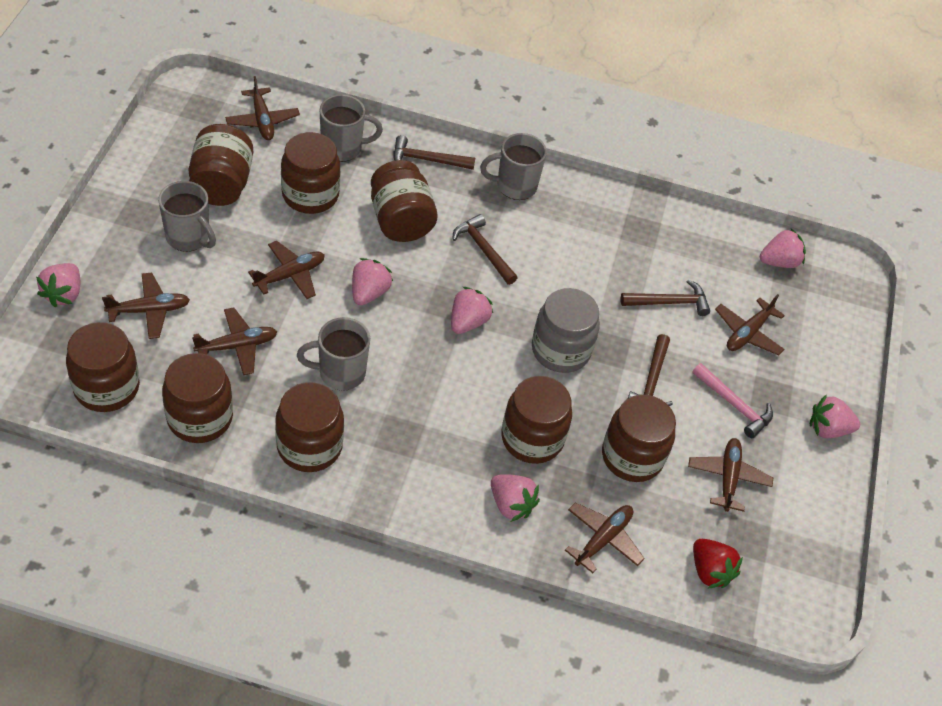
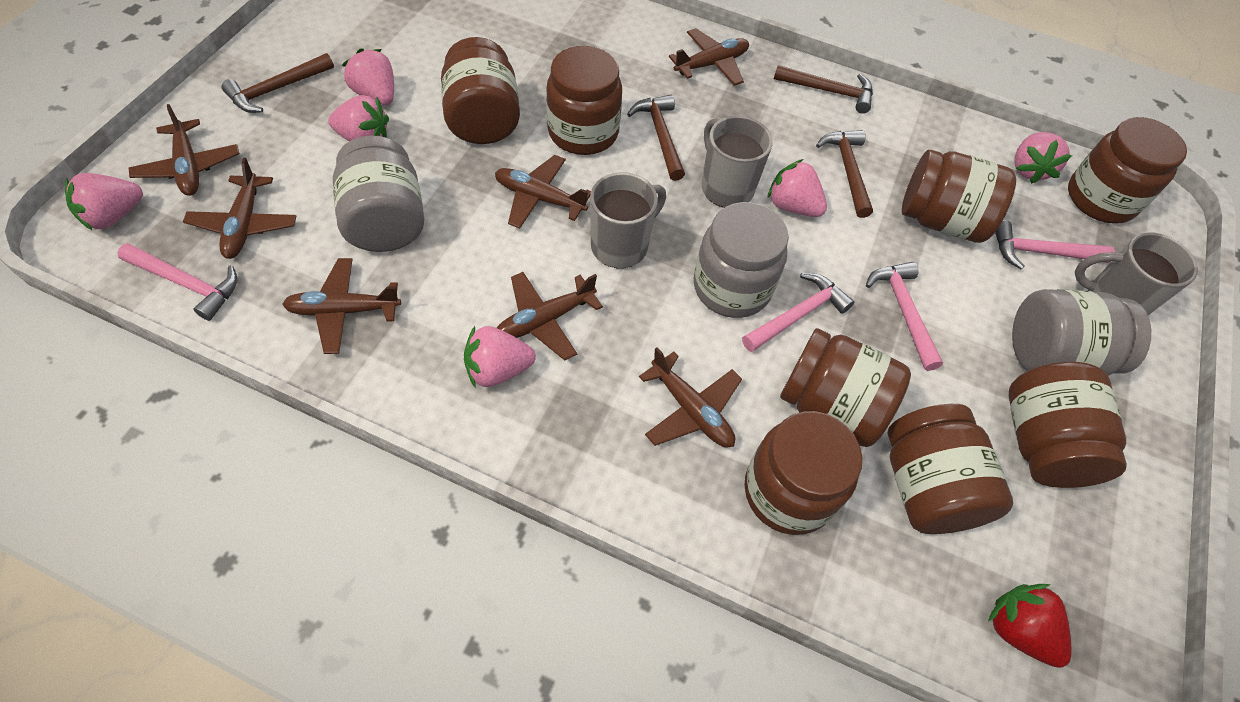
grey jar: [532,288,600,373] = 1 -> [333,135,425,252] [694,202,789,318] [1012,289,1151,376] = 3
grey mug: [158,181,216,252] [297,317,370,391] [320,94,383,162] [480,133,547,200] = 4 -> [590,172,666,268] [702,116,773,208] [1075,232,1198,315] = 3
pink hammer: [692,363,773,438] = 1 -> [117,243,237,321] [742,273,854,352] [866,262,943,371] [995,220,1115,269] = 4

